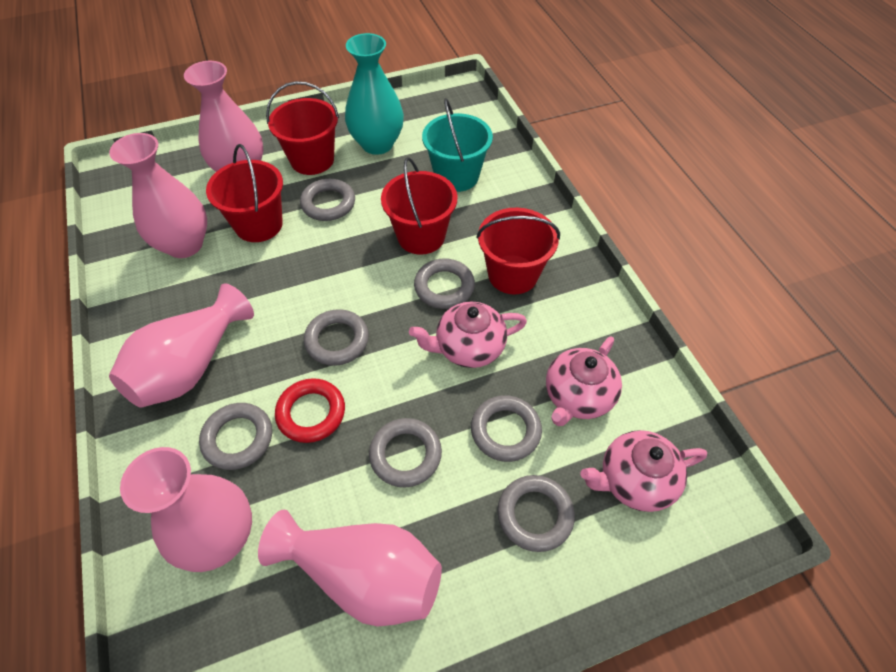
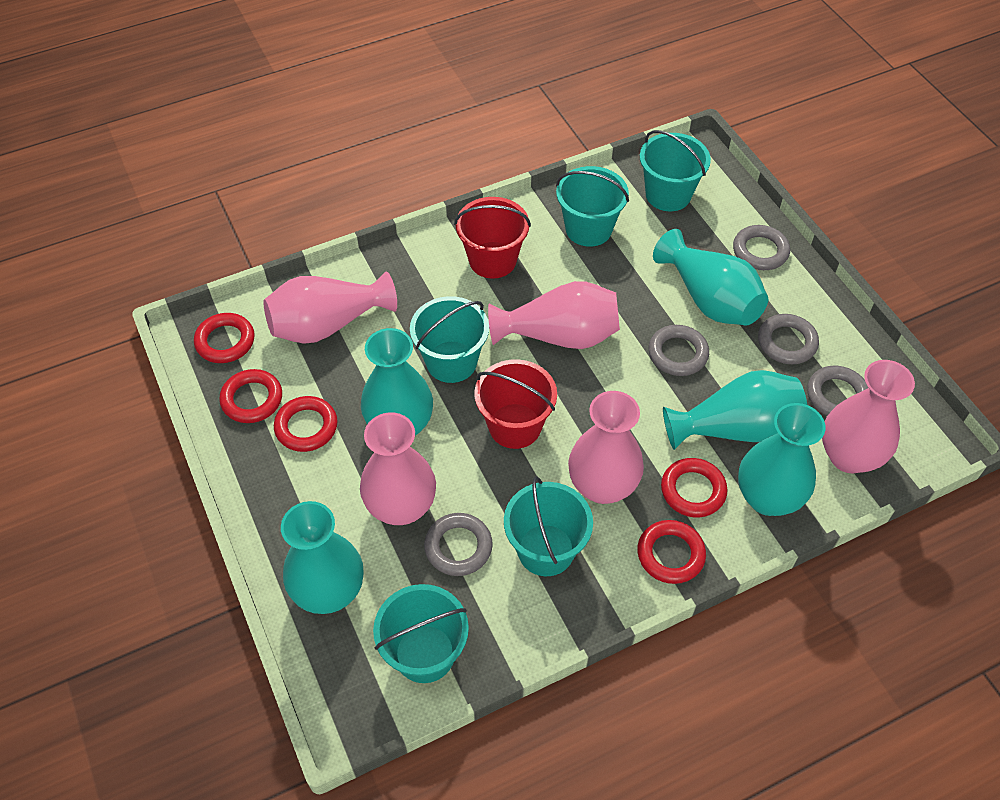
grey ring: [199,403,272,470] [300,179,355,221] [304,309,369,366] [369,418,442,488] [414,258,475,309] [471,395,542,462] [498,475,575,552] = 7 -> [424,513,493,576] [649,325,709,376] [733,225,790,270] [758,314,819,364] [807,366,868,416] = 5
pink teapot: [409,302,527,368] [546,336,622,426] [580,430,707,512] = 3 -> none = 0
red bucket: [206,144,283,242] [266,81,339,175] [381,157,457,255] [476,208,560,294] = 4 -> [454,197,531,279] [474,359,557,449] = 2
red ring: [275,378,345,443] = 1 -> [194,313,254,363] [219,369,282,423] [274,396,338,452] [637,520,706,584] [661,458,727,518] = 5
turquoise bucket: [422,98,493,192] = 1 -> [373,584,469,683] [410,296,489,383] [504,476,593,576] [556,166,629,247] [640,130,711,211] = 5
turquoise vase: [345,33,404,155] = 1 -> [281,501,364,614] [361,328,433,436] [653,229,768,326] [663,370,807,450] [738,403,826,516] = 5

